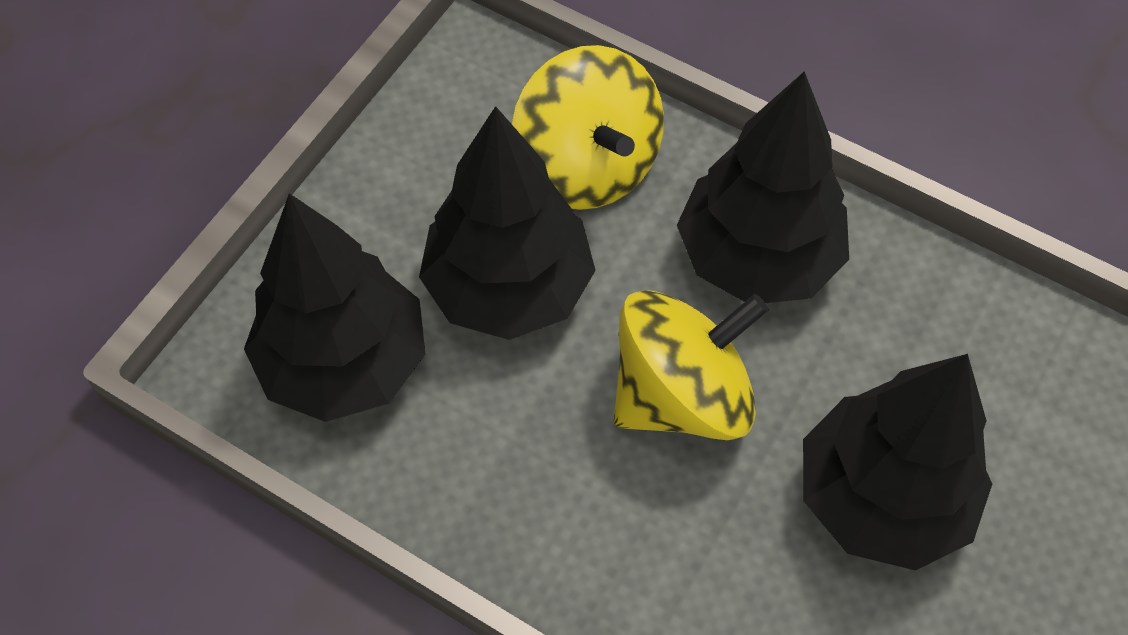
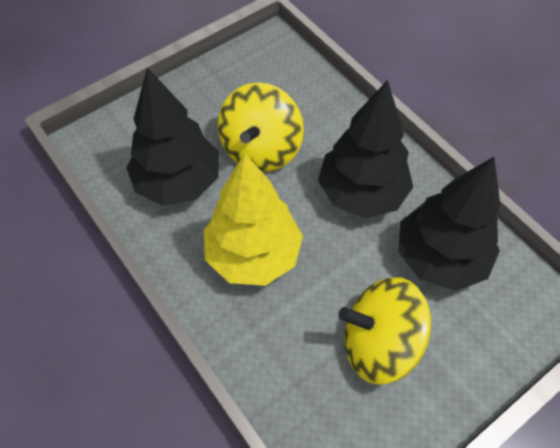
black tree: [244,193,425,422] [419,106,596,340] [677,71,849,303] [803,354,992,570] = 4 -> [126,67,219,206] [318,80,413,218] [398,157,501,291] = 3
yellow tree: none = 0 -> [204,153,303,286] = 1

